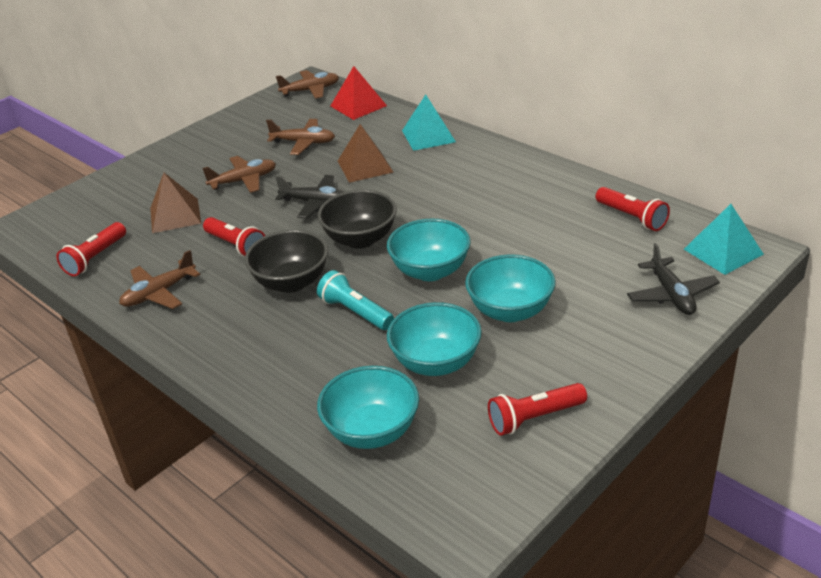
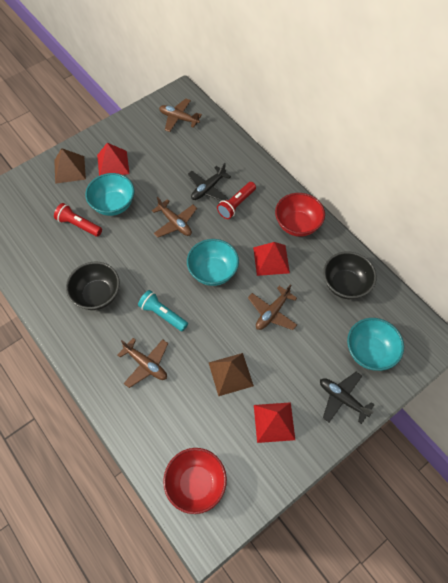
red bowl: none = 0 -> [163,448,227,514] [275,193,325,237] = 2
red flashlight: [57,222,126,276] [203,217,265,257] [488,383,587,436] [595,187,670,231] = 4 -> [54,203,102,237] [217,182,256,219] = 2
red pyramid: [331,66,387,120] = 1 -> [97,143,129,176] [253,242,290,276] [254,402,295,443] = 3
turquoise bowl: [317,366,419,449] [387,218,471,281] [387,302,482,376] [465,254,556,322] = 4 -> [85,173,135,216] [187,239,239,286] [347,318,404,371] = 3
turquoise pyramid: [402,95,456,151] [684,204,764,275] = 2 -> none = 0

